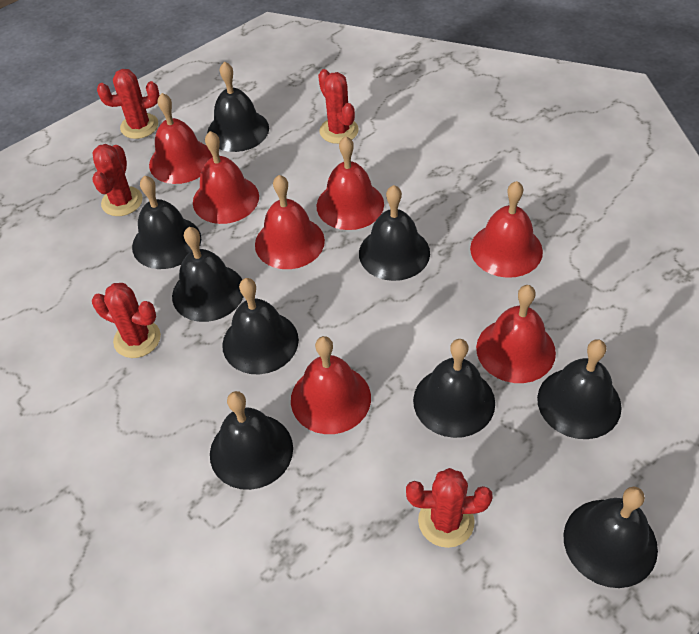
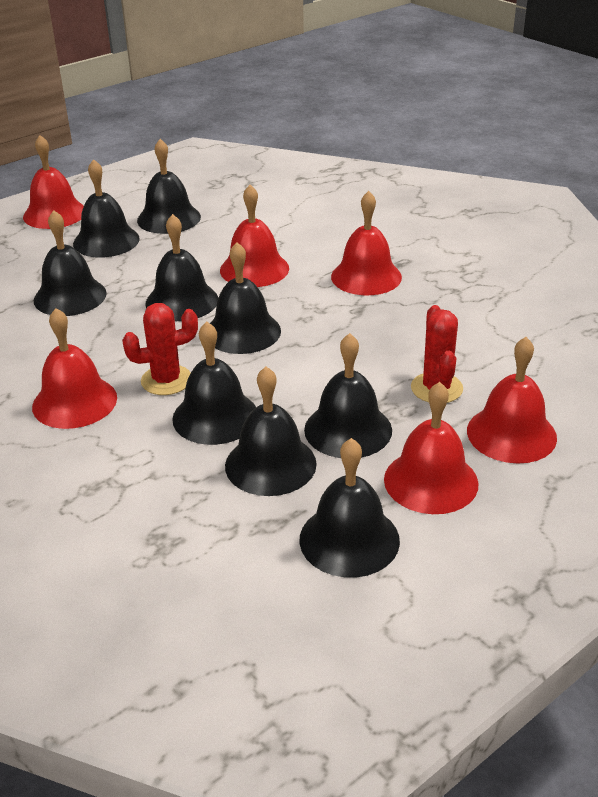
red bell: [149,93,213,184] [193,131,259,224] [255,175,325,269] [291,336,371,434] [317,136,384,230] [470,181,543,278] [476,285,556,383] = 7 -> [23,135,84,229] [32,308,117,429] [220,185,289,287] [331,191,402,295] [384,382,479,514] [467,337,557,464] = 6
red cactus: [92,144,143,216] [92,283,161,358] [97,69,160,139] [318,69,359,144] [406,468,493,548] = 5 -> [122,303,198,395] [411,305,463,403] = 2

